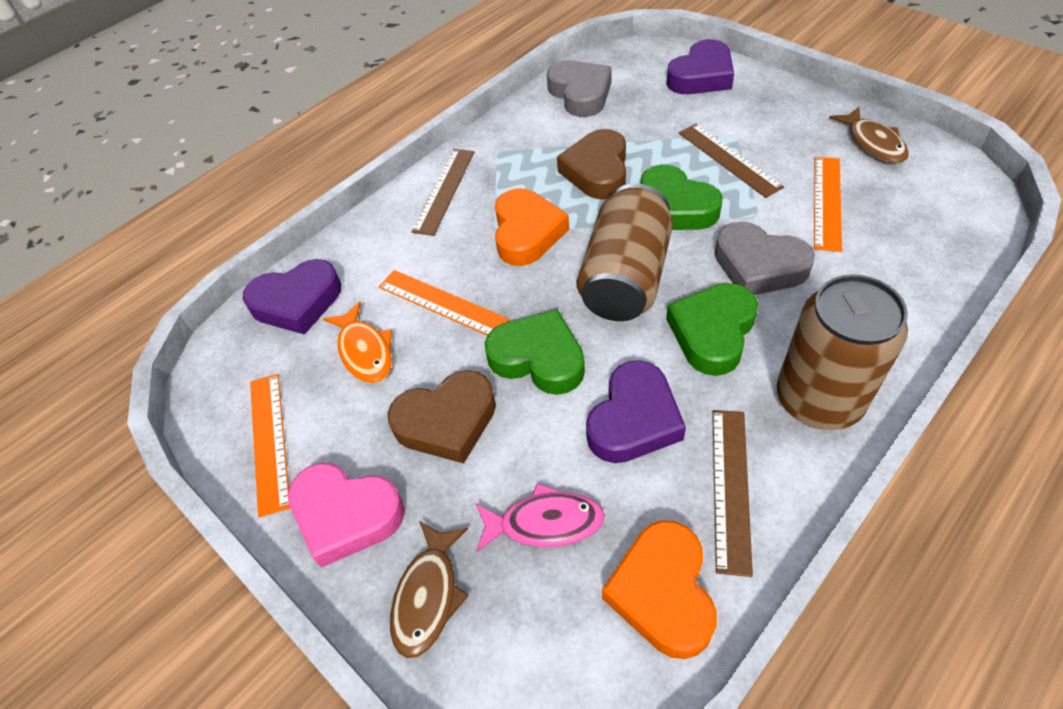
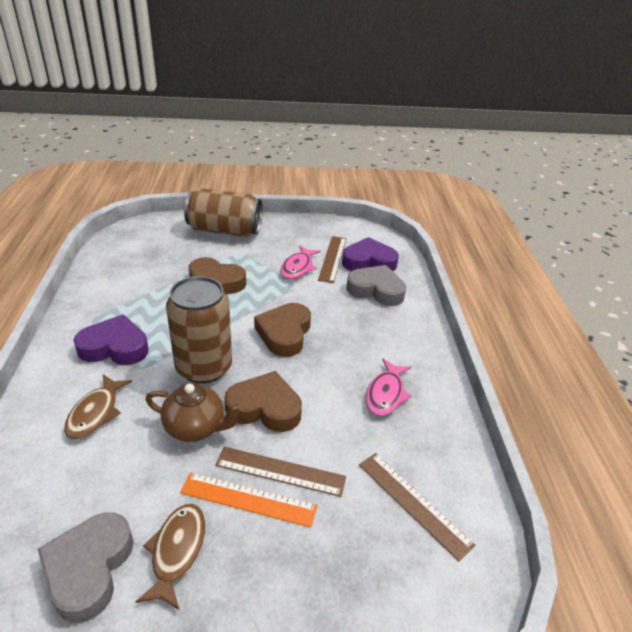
brown heart: [387,370,496,464] [557,129,626,200] = 2 -> [189,257,246,295] [224,371,302,432] [254,303,311,357] = 3
brown teapot: none = 0 -> [145,383,244,442] = 1
green heart: [485,309,585,395] [641,164,723,230] [666,283,758,376] = 3 -> none = 0
orange fish: [323,302,392,383] = 1 -> none = 0
orange heart: [495,188,569,266] [602,520,717,659] = 2 -> none = 0
orange ruler: [250,374,290,517] [379,270,509,335] [814,157,842,252] = 3 -> [180,472,318,528] = 1
pink fish: [475,483,605,552] = 1 -> [280,245,321,279] [366,359,412,416] = 2
pink heart: [288,463,405,568] = 1 -> none = 0
purple heart: [242,259,341,335] [586,360,686,463] [666,39,734,94] = 3 -> [74,314,149,365] [342,237,399,271] = 2

